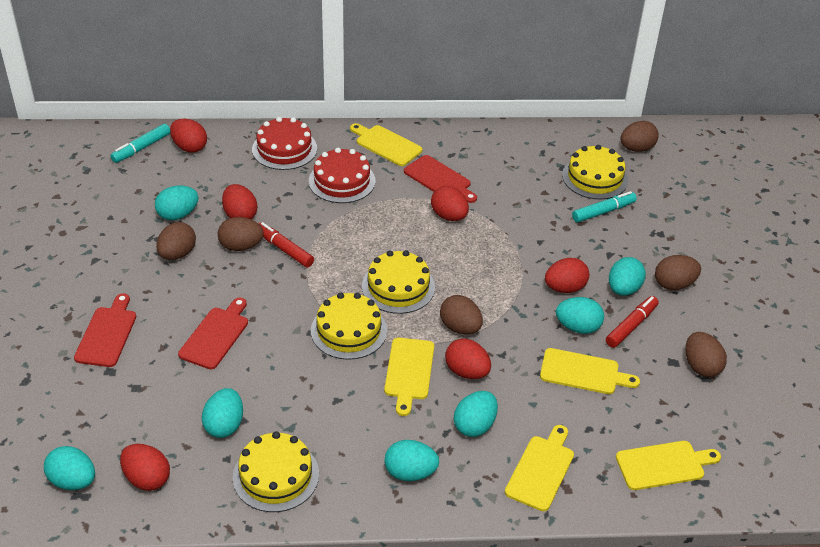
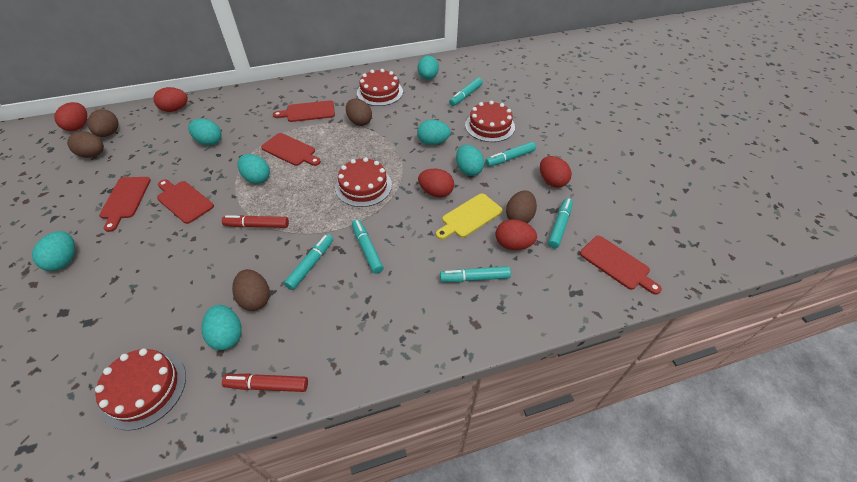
brown egg: [156,222,196,260] [218,217,264,251] [440,295,483,334] [621,121,659,152] [655,255,701,290] [685,332,727,377] = 6 -> [67,131,104,158] [87,109,118,137] [232,269,270,311] [346,99,372,126] [506,190,537,223] = 5
red cake: [252,117,317,170] [309,148,375,203] = 2 -> [95,349,186,430] [335,157,392,207] [357,69,403,106] [465,101,515,142] = 4
red cutting board: [74,293,136,367] [178,298,248,369] [404,155,477,203] = 3 -> [99,177,151,232] [157,179,214,224] [261,133,321,166] [273,100,335,122] [580,236,662,295] = 5
red egg: [120,444,170,491] [170,119,207,153] [222,184,257,219] [431,186,469,221] [445,339,491,379] [545,258,589,293] = 6 -> [54,102,87,131] [154,87,188,112] [418,169,454,198] [496,219,537,250] [540,156,572,188] = 5
turquoise marker: [110,124,170,163] [572,191,637,222] = 2 -> [284,234,333,290] [352,219,384,274] [440,266,511,282] [449,78,483,106] [485,142,536,167] [548,198,573,248] = 6
yellow cake: [233,431,319,512] [311,293,387,360] [362,250,435,314] [562,145,628,199] = 4 -> none = 0
yellow cutting board: [350,123,423,166] [384,338,434,416] [505,425,574,511] [540,348,640,394] [616,441,721,490] = 5 -> [436,193,503,239] = 1

